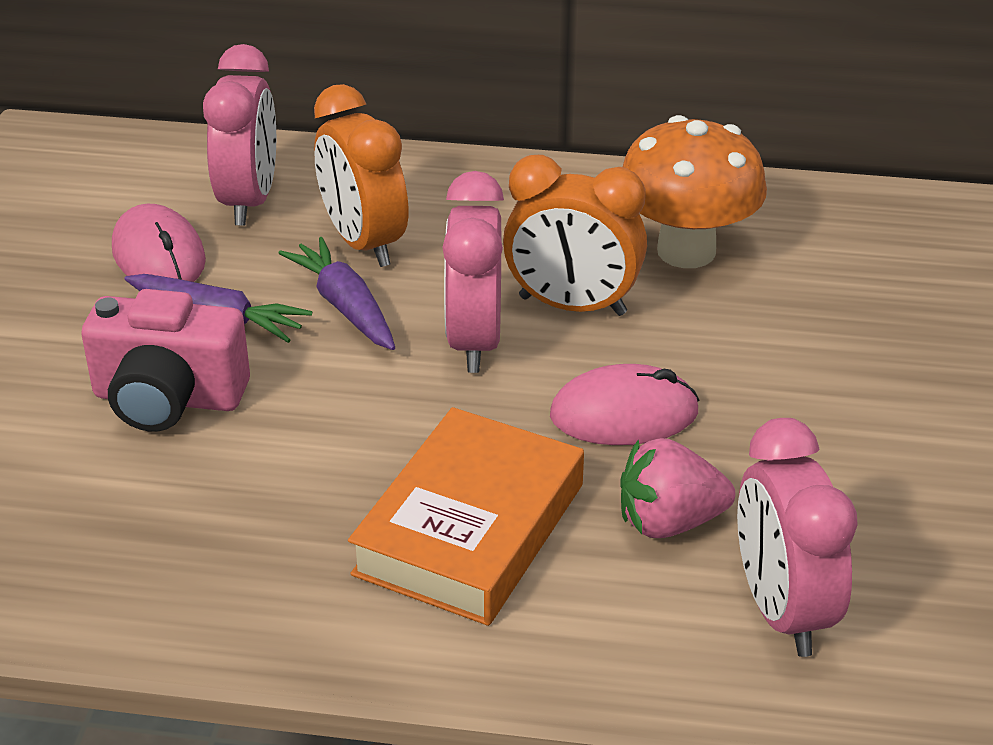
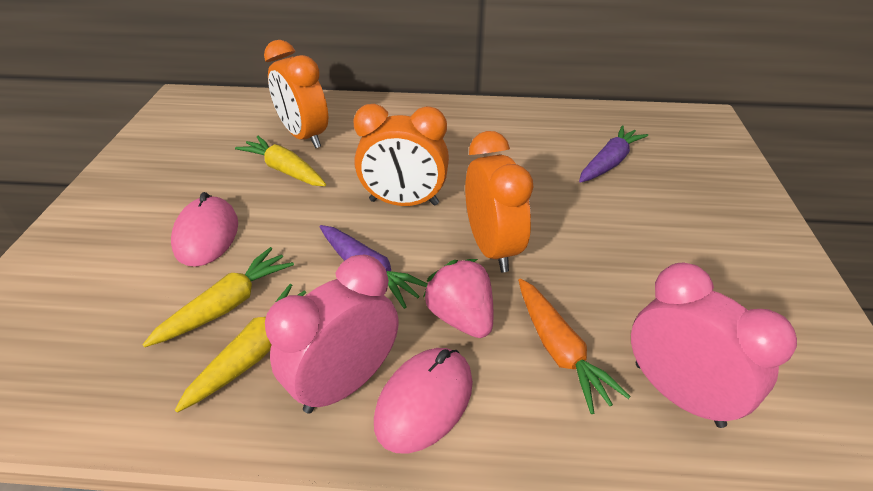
orange book: [348,407,584,626] = 1 -> none = 0
orange carrot: none = 0 -> [518,278,631,414] = 1
orange clock: [314,84,409,267] [503,155,647,316] = 2 -> [264,40,328,148] [354,104,449,206] [465,131,533,272] = 3
orange mushroom: [623,115,767,268] = 1 -> none = 0
pink camera: [81,289,250,431] = 1 -> none = 0
pink clock: [203,44,276,226] [442,171,504,373] [737,418,858,657] = 3 -> [265,255,399,413] [631,263,797,428] = 2
yellow carrot: none = 0 -> [142,247,294,347] [175,284,306,413] [235,136,326,186] = 3

